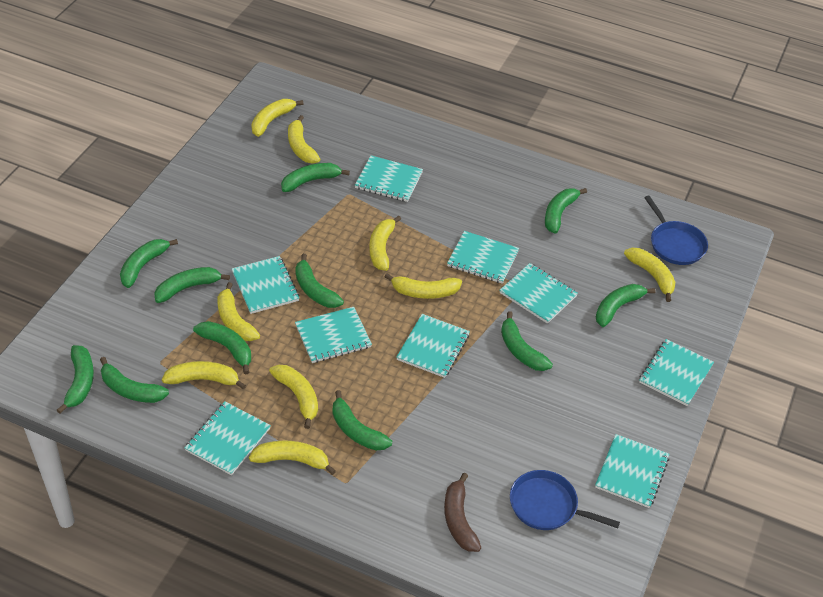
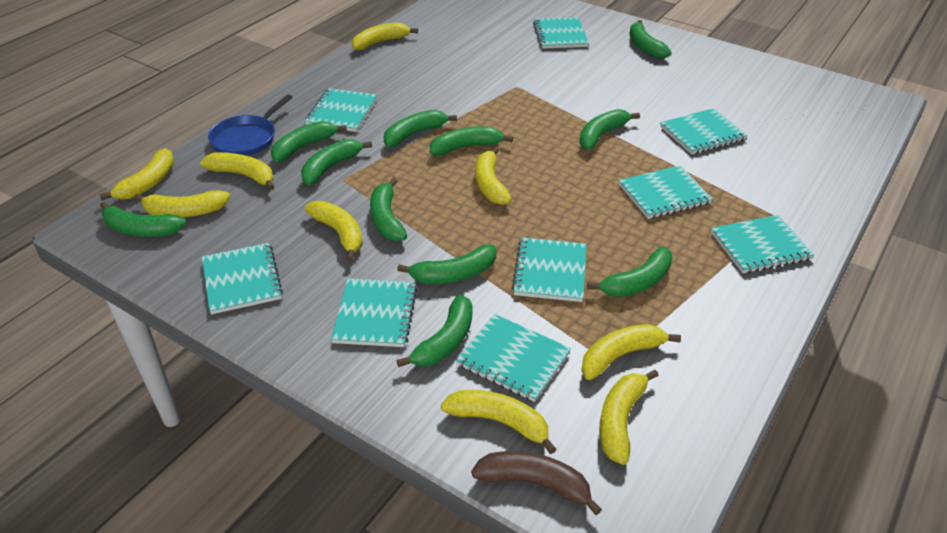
blue pan: [510,470,620,530] [644,195,708,265] = 2 -> [208,94,293,156] = 1

